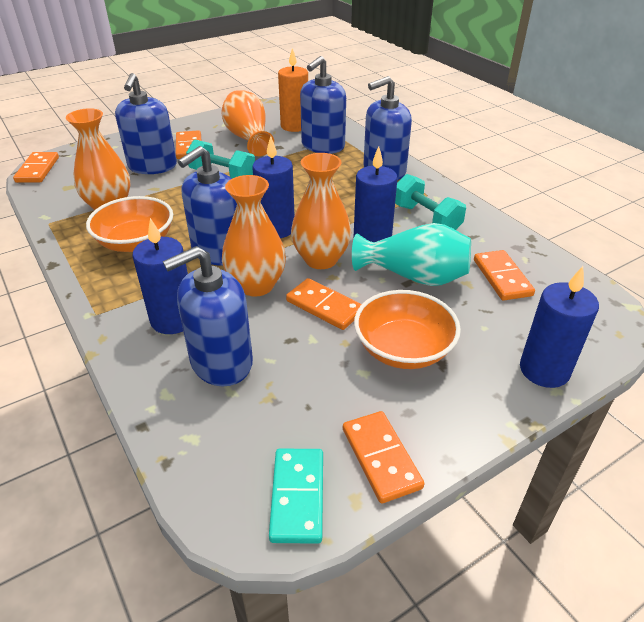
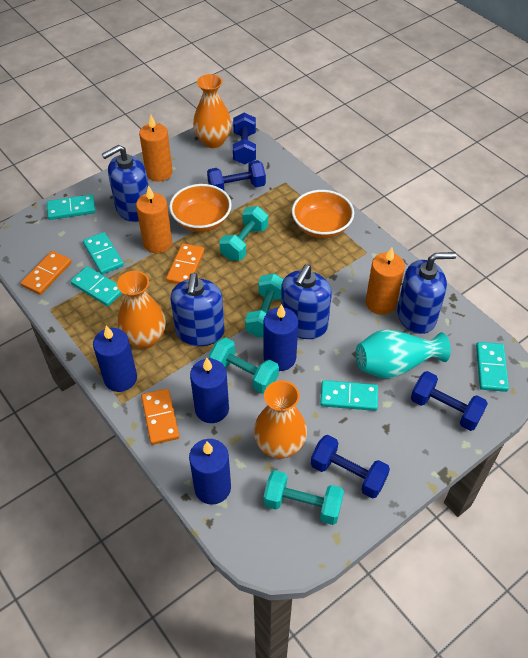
blue dumbbell: none = 0 -> [207,160,266,190] [233,113,256,165] [311,435,390,499] [411,371,488,431] = 4
blue soap dispenser: [115,73,177,174] [163,246,253,387] [178,146,237,265] [300,56,346,154] [363,76,412,180] = 5 -> [102,145,148,222] [171,273,225,346] [281,265,332,339] [397,252,456,334] = 4
orange candle: [278,48,308,132] = 1 -> [136,185,172,253] [139,115,173,182] [366,247,405,315] = 3
orange domino: [13,152,59,183] [176,130,202,159] [286,278,362,330] [343,411,425,504] [474,250,535,301] = 5 -> [21,251,72,295] [141,389,179,445] [166,243,205,284] = 3
orange vase: [66,108,130,210] [221,90,274,156] [222,175,286,297] [291,153,351,269] = 4 -> [117,271,166,349] [193,74,232,148] [254,380,307,459] = 3
turquoise domino: [269,449,323,544] = 1 -> [47,194,96,220] [70,266,122,306] [83,232,124,275] [320,380,378,411] [476,342,509,392] = 5
turquoise dumbbell: [186,139,255,178] [395,174,466,230] = 2 -> [209,337,279,394] [219,206,268,261] [245,273,283,338] [263,470,344,525] = 4

